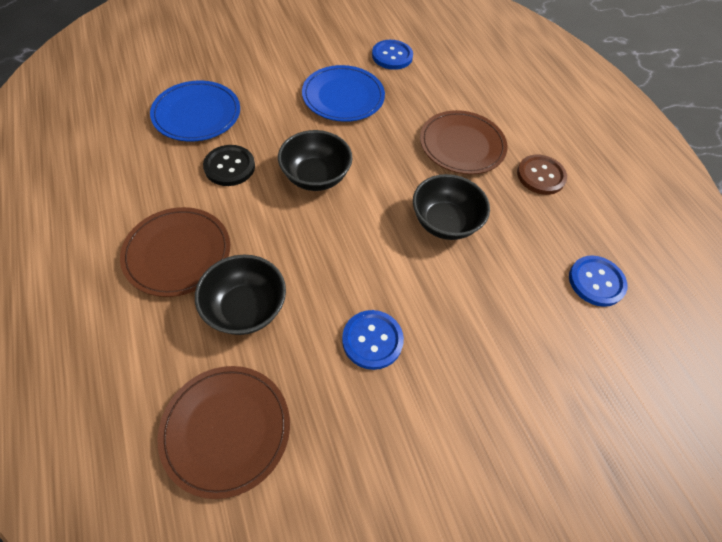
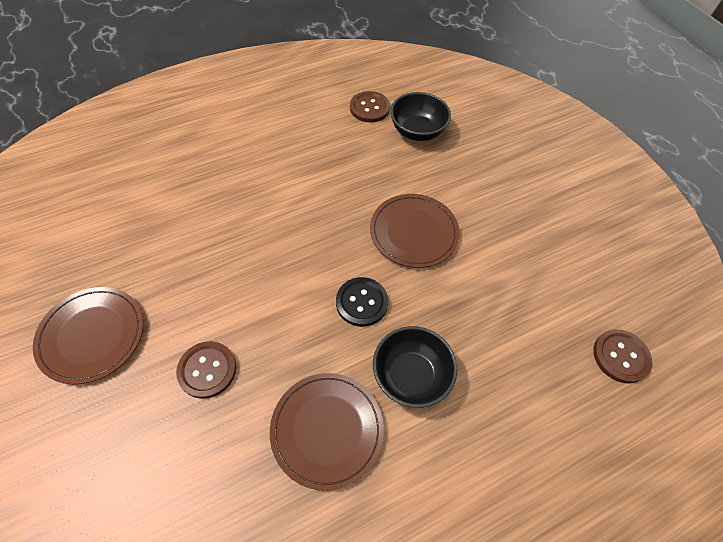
black bowl: [195,254,286,335] [278,130,353,191] [413,174,490,240] = 3 -> [373,326,457,408] [390,92,451,141] = 2
blue button: [342,310,404,370] [372,40,413,70] [569,255,628,307] = 3 -> none = 0
blue plate: [150,81,240,142] [302,65,385,122] = 2 -> none = 0
brown button: [517,155,567,195] = 1 -> [176,341,236,399] [350,91,390,122] [593,329,652,383] = 3

